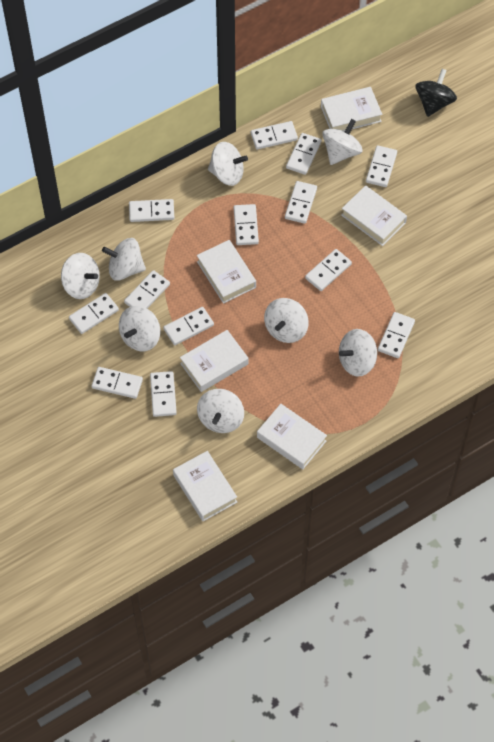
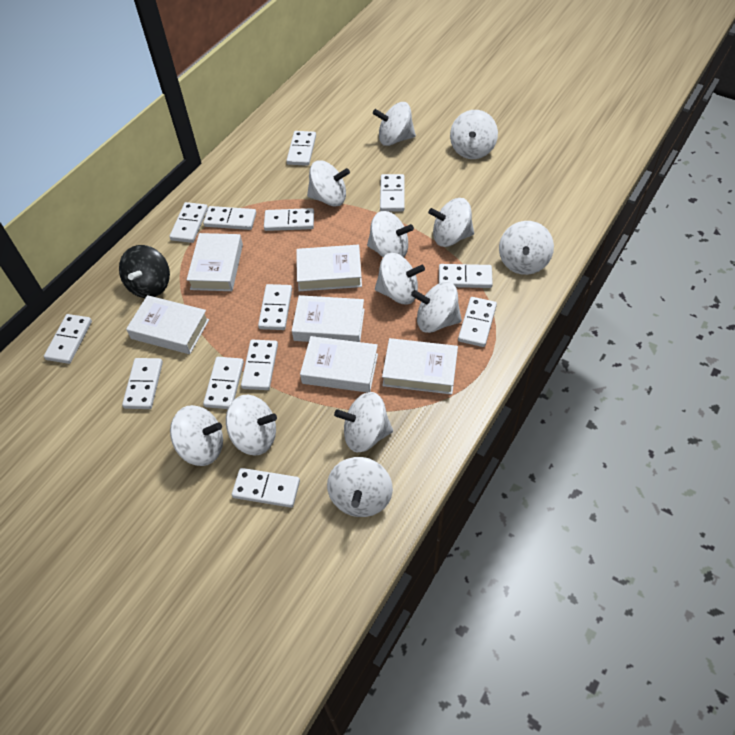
white spinning top: [61,253,100,299] [102,238,146,281] [119,306,161,351] [197,389,244,433] [208,142,248,186] [264,298,308,343] [322,119,363,165] [339,329,377,377] = 8 -> [170,405,223,466] [226,395,277,456] [307,160,350,207] [327,457,393,517] [334,392,393,453] [367,211,414,257] [373,102,416,146] [375,253,425,304] [411,282,462,333] [428,198,474,247] [450,110,498,159] [499,221,554,275] = 12

